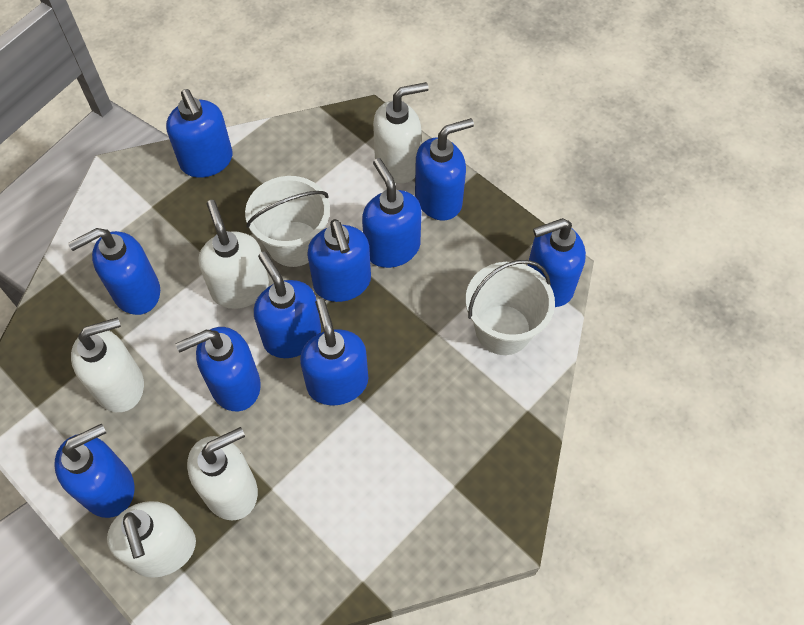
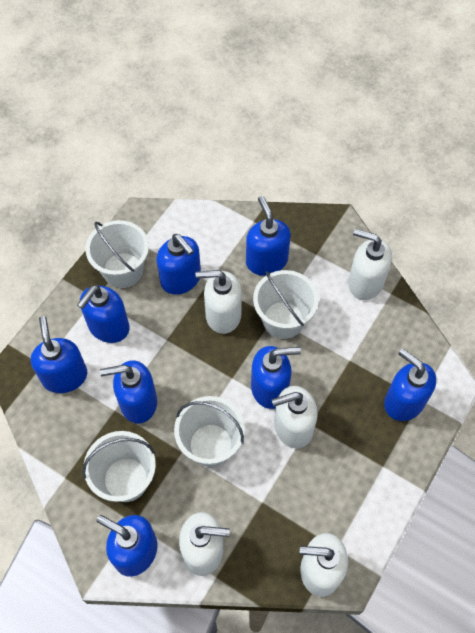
blue soap dispenser: [54,423,134,518] [68,228,160,315] [166,89,233,178] [176,327,261,411] [254,251,321,358] [300,298,368,405] [307,219,371,302] [362,158,421,268] [415,118,474,221] [527,218,586,307] = 10 -> [31,316,87,393] [77,285,130,343] [96,515,158,577] [100,360,157,423] [157,234,201,295] [246,196,291,276] [251,346,301,409] [384,348,436,421] = 8
white bucket: [245,176,330,267] [465,260,555,355] = 2 -> [82,431,156,502] [86,220,149,288] [174,396,245,467] [253,270,319,339] = 4

